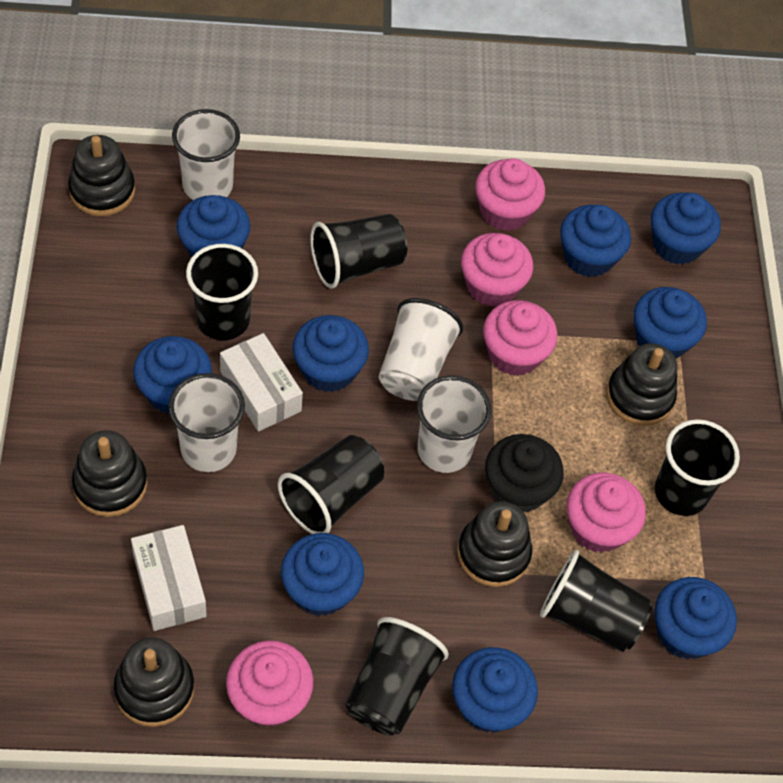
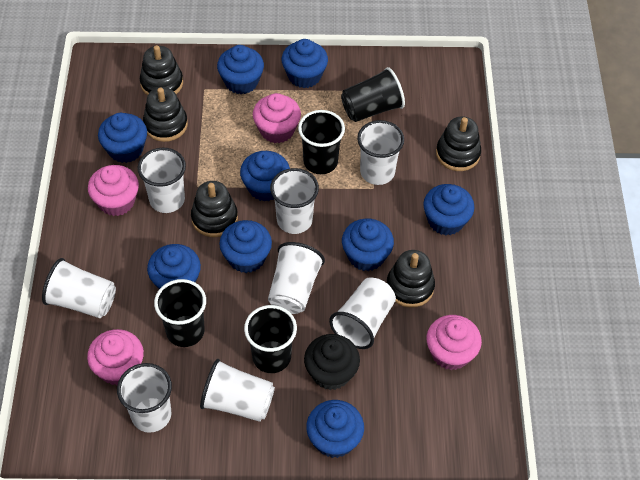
black cup: [186,244,258,341] [278,435,384,534] [310,214,407,288] [345,617,449,735] [540,550,652,652] [655,419,740,516] = 6 -> [154,279,206,347] [244,305,297,373] [298,110,345,174] [341,67,405,122] = 4
pink cupcake: [226,640,314,727] [461,233,533,307] [475,158,545,231] [483,300,558,376] [567,473,646,553] = 5 -> [87,329,144,385] [88,165,139,216] [253,93,301,143] [426,315,482,370] = 4
white box: [131,525,207,631] [220,333,303,432] = 2 -> none = 0
white cup: [168,373,245,472] [172,109,240,200] [379,298,463,401] [417,375,491,473] = 4 -> [42,258,116,318] [117,363,172,433] [137,148,186,213] [200,359,275,422] [268,242,325,314] [270,168,319,234] [329,277,396,349] [357,120,404,185] = 8

